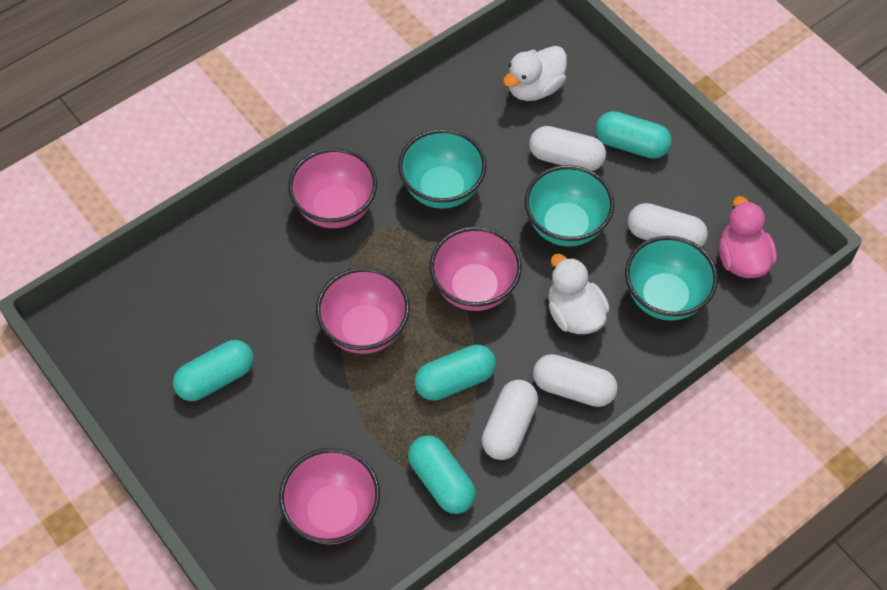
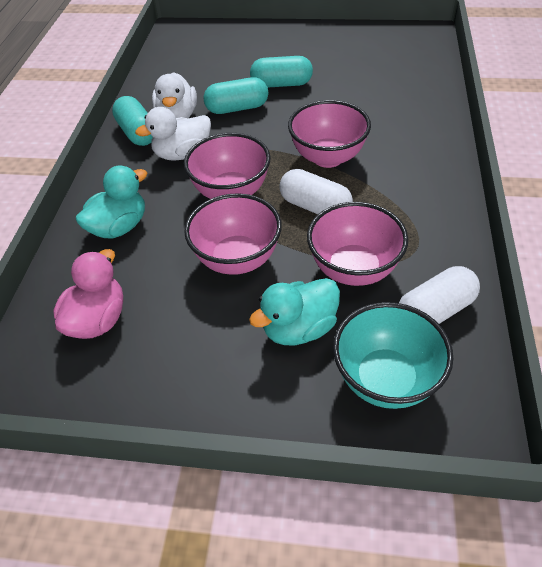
turquoise bowl: [398,129,486,209] [525,165,614,247] [625,236,718,321] = 3 -> [333,302,453,409] = 1
turquoise capsule: [173,340,254,401] [408,435,476,514] [415,345,496,401] [595,111,672,159] = 4 -> [112,96,153,146] [203,77,268,114] [250,56,313,87] = 3
turquoise duck: none = 0 -> [76,165,147,239] [249,278,340,345] = 2
white capsule: [482,380,538,460] [529,126,606,171] [533,354,618,407] [628,203,708,247] = 4 -> [279,169,353,214] [399,266,480,324] = 2

